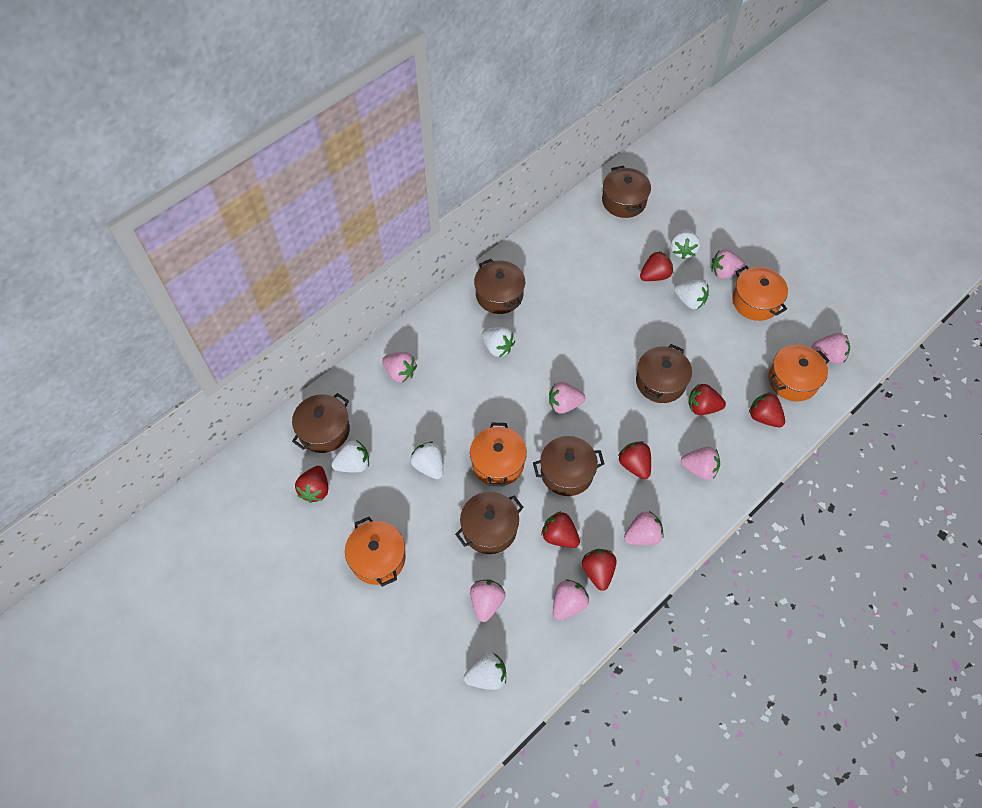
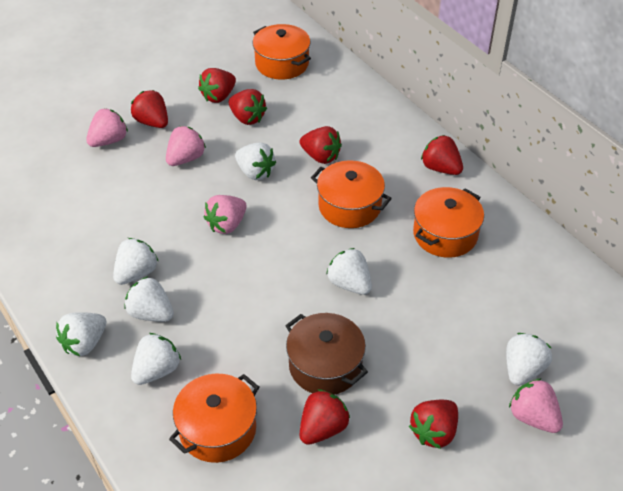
brown pot: [292,393,350,453] [455,492,524,554] [474,259,525,314] [533,436,605,496] [602,166,651,218] [636,344,692,403] = 6 -> [285,313,368,395] = 1
pink strawberry: [382,352,417,383] [470,579,505,622] [549,382,585,414] [553,580,589,620] [624,511,664,545] [681,447,720,480] [711,249,746,279] [811,333,850,364] = 8 -> [86,108,128,147] [166,126,206,166] [204,195,247,234] [509,379,563,433] = 4
white strawberry: [331,440,369,472] [411,442,443,479] [464,652,506,690] [482,327,515,357] [671,229,700,259] [674,280,709,309] = 6 -> [56,312,106,356] [113,238,159,285] [125,276,174,322] [131,333,181,385] [235,142,276,180] [326,248,372,295] [506,333,552,386] = 7

